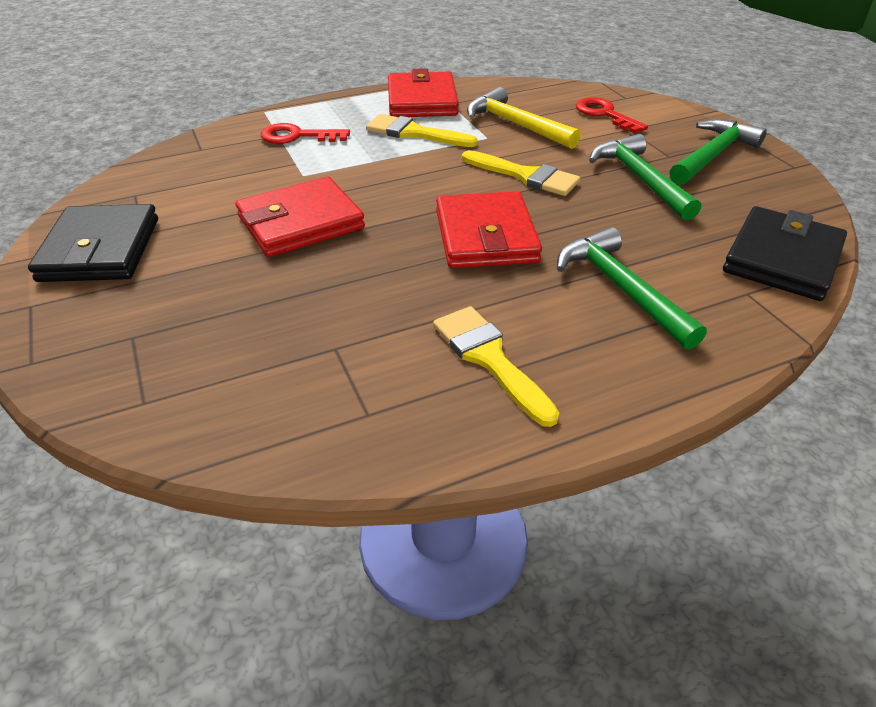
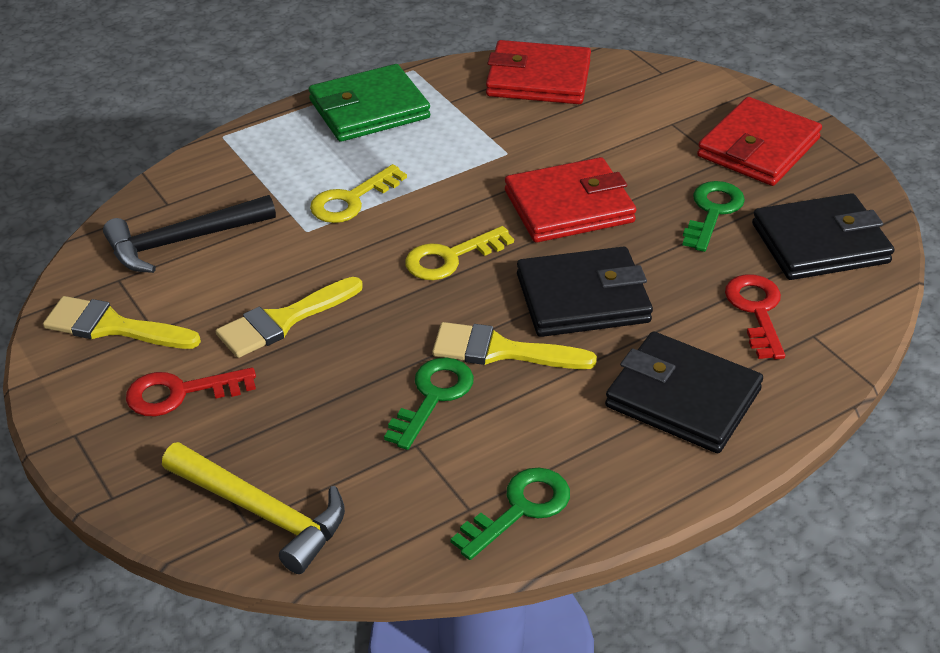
black hammer: none = 0 -> [103,195,276,273] = 1
black wallet: [28,204,158,282] [723,206,847,301] = 2 -> [517,247,653,337] [605,331,763,453] [752,193,894,280] = 3
green hammer: [557,227,707,350] [589,134,701,221] [669,119,767,185] = 3 -> none = 0
green key: none = 0 -> [384,357,474,450] [451,468,570,560] [682,181,745,252] = 3
green wallet: none = 0 -> [309,64,430,142] = 1
yellow key: none = 0 -> [310,164,407,223] [405,226,514,280] = 2

